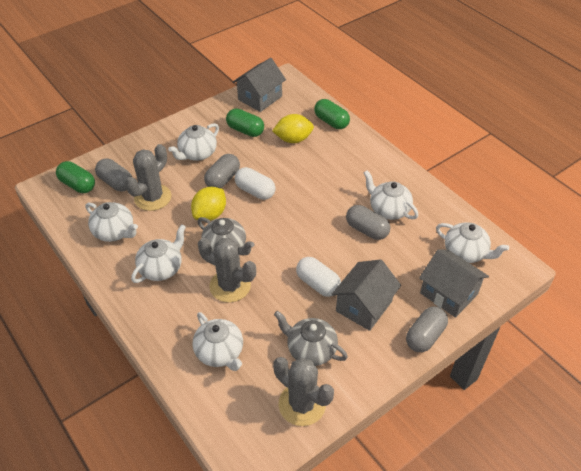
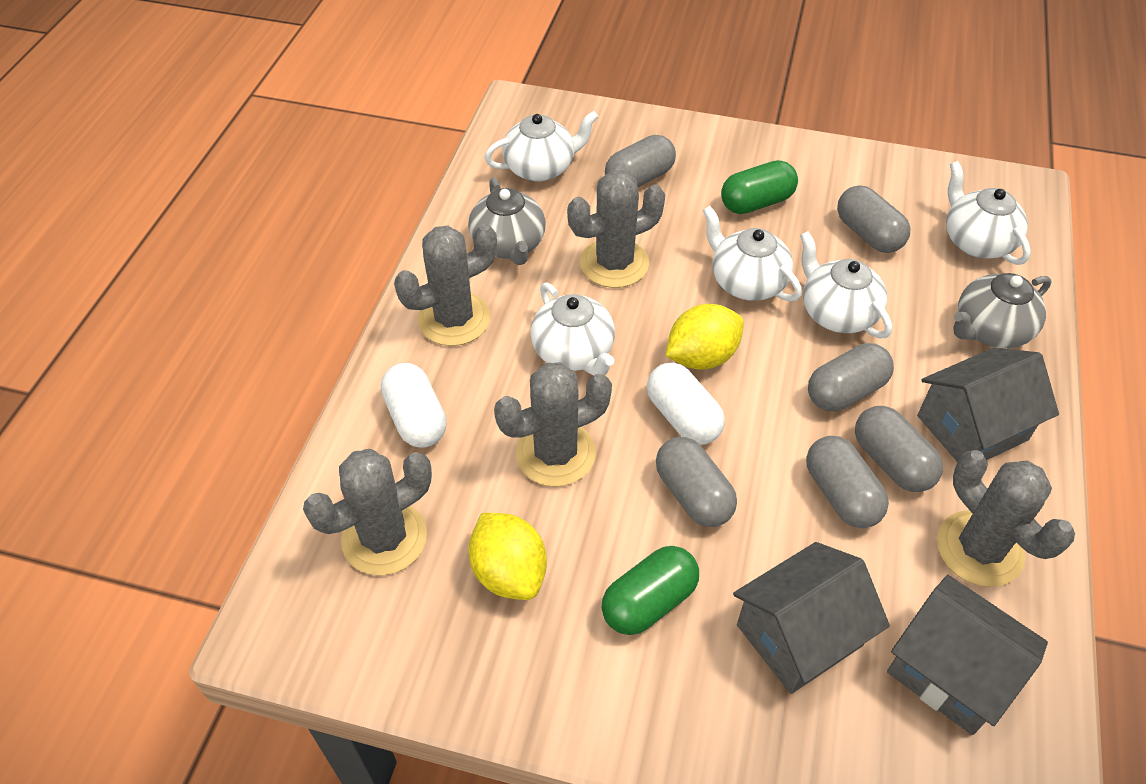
green capsule: [56,161,95,193] [226,108,264,137] [314,99,350,129] = 3 -> [602,546,699,635] [721,160,798,214] = 2
grey cactus: [125,144,171,211] [198,237,256,302] [273,357,334,426] = 3 -> [303,449,432,575] [394,224,497,346] [494,362,612,487] [567,170,665,288] [937,450,1075,587] = 5
grey capsule: [95,158,132,191] [204,154,240,188] [346,205,390,240] [406,307,448,352] = 4 -> [605,135,676,187] [656,437,737,527] [806,436,889,528] [808,343,894,411] [837,185,910,253] [855,406,943,492] = 6
white teapot: [85,202,138,242] [131,224,186,283] [168,123,219,161] [192,312,243,371] [364,171,418,220] [436,223,509,263] = 6 -> [485,111,598,181] [531,283,615,376] [703,206,802,302] [800,231,892,338] [946,161,1031,265] = 5

